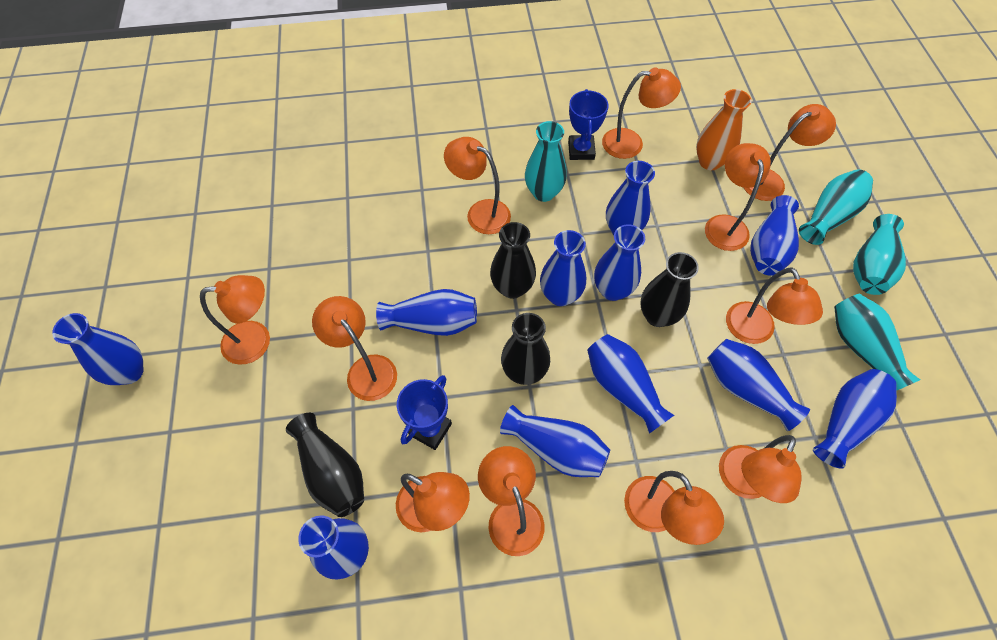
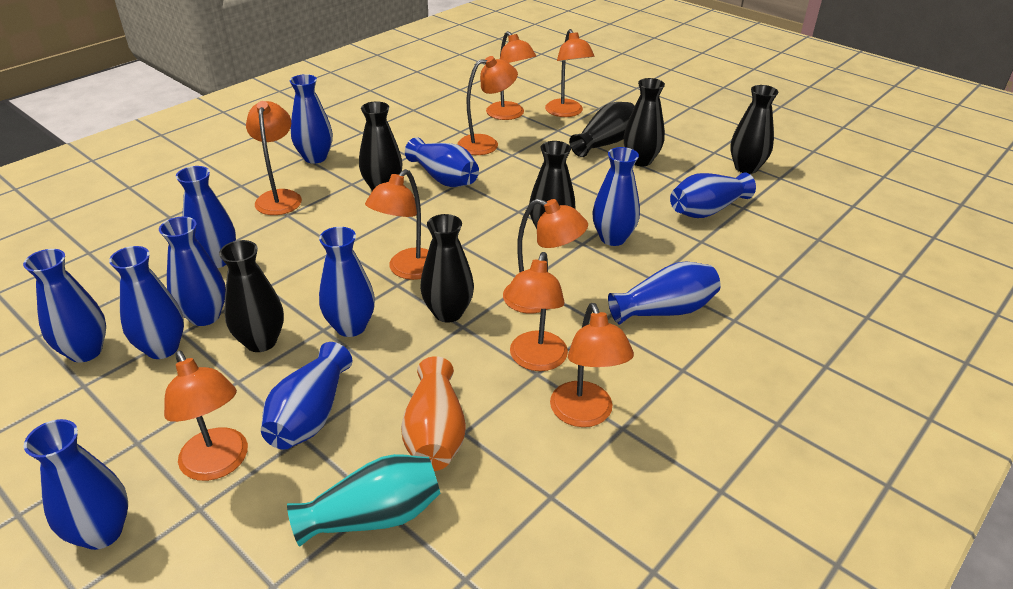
black vase: [286,413,364,517] [490,222,536,299] [501,313,550,385] [641,252,699,327] = 4 -> [219,240,284,352] [359,101,403,191] [420,214,474,323] [529,141,576,229] [569,102,635,157] [624,78,665,167] [730,85,778,174] = 7
blue trophy: [397,375,452,450] [568,89,609,160] = 2 -> none = 0
blue vase: [52,313,144,385] [298,515,369,580] [376,289,477,336] [500,405,610,477] [540,230,586,306] [587,334,674,434] [594,225,645,301] [606,161,655,235] [707,339,810,431] [750,195,799,276] [813,369,897,469] = 11 -> [23,249,106,363] [24,419,128,550] [109,246,184,359] [159,216,226,326] [176,166,236,268] [261,342,353,450] [290,74,333,164] [319,227,375,337] [405,137,479,187] [592,147,640,246] [608,261,721,325] [670,173,756,218] = 12
orange lamp: [200,275,270,365] [312,296,397,401] [396,472,470,532] [444,137,511,234] [478,446,544,556] [602,67,681,159] [624,471,724,545] [705,143,771,251] [719,435,802,503] [726,268,823,344] [743,104,836,201] = 11 -> [164,351,248,481] [246,101,302,215] [365,169,428,280] [457,56,518,155] [486,31,536,120] [503,199,588,313] [504,252,568,371] [545,29,595,117] [550,303,634,427] = 9
turquoise vase: [525,121,567,202] [799,169,873,245] [834,294,920,391] [853,214,906,295] = 4 -> [287,454,440,547] = 1

